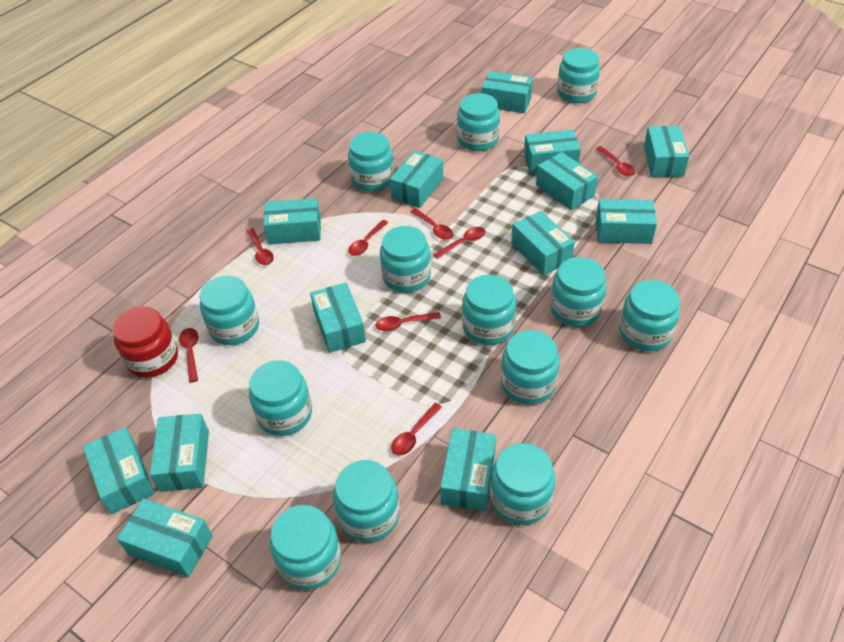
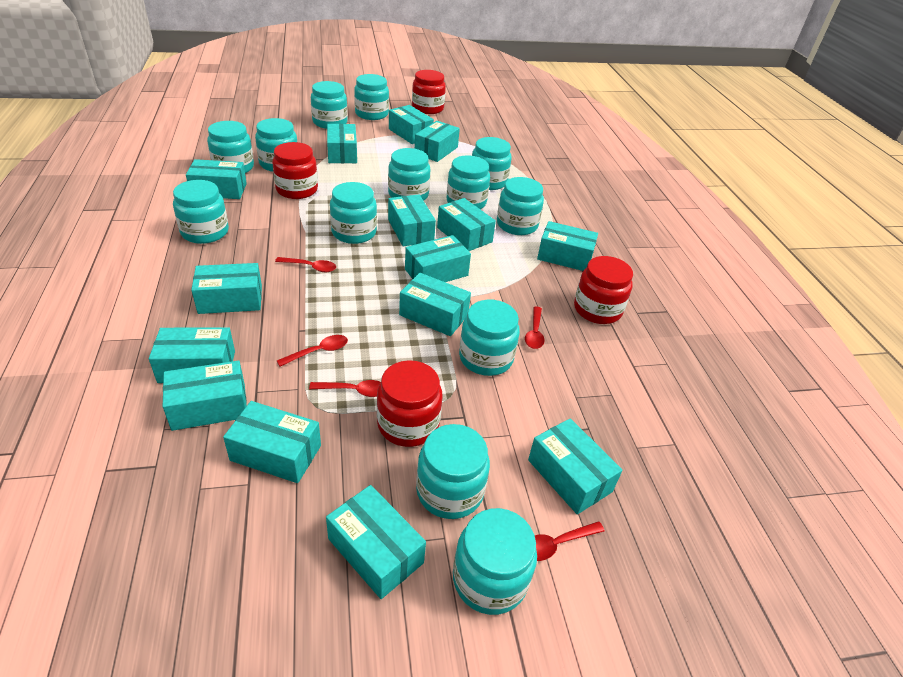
red jar: [113,306,178,378] = 1 -> [272,142,318,199] [377,360,442,447] [412,70,446,114] [574,256,633,324] = 4
red spoon: [179,328,198,383] [246,228,274,265] [348,220,389,256] [376,312,441,331] [391,403,442,455] [410,208,453,240] [433,227,486,259] [596,146,635,176] = 8 -> [275,257,336,272] [277,335,348,366] [309,380,380,397] [525,306,545,349] [535,521,605,561] = 5
turquoise box: [83,427,155,514] [117,498,213,577] [149,413,209,492] [263,198,321,245] [310,283,366,353] [390,150,443,208] [440,428,496,511] [481,71,533,113] [511,211,575,275] [524,130,581,174] [536,152,598,210] [596,199,657,244] [644,126,689,177] = 13 -> [149,327,235,383] [163,360,247,431] [186,159,247,199] [191,263,262,314] [223,401,321,483] [326,485,426,599] [327,124,357,163] [388,194,436,246] [389,105,434,144] [399,273,471,336] [405,235,471,282] [415,121,460,162] [437,198,496,251] [528,418,622,515] [537,221,598,271] = 15

